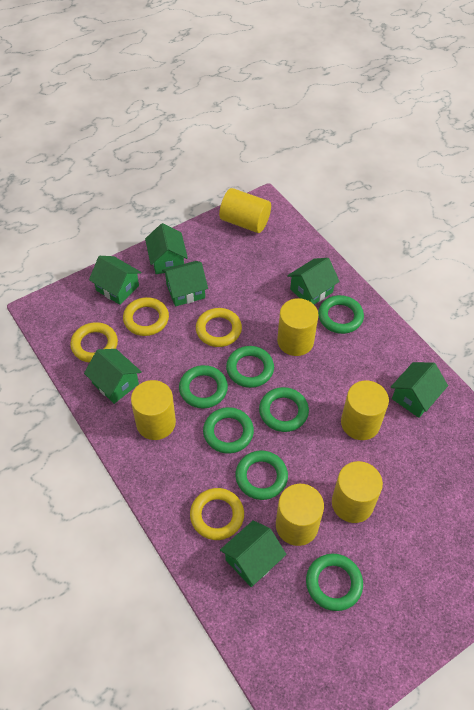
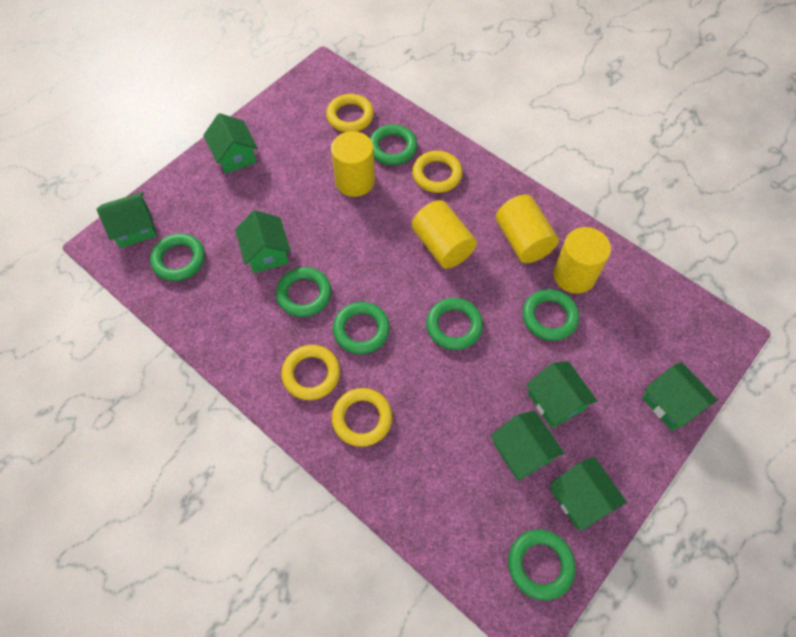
yellow cylinder: [131,380,176,440] [219,188,271,233] [276,484,324,546] [277,298,318,356] [332,461,383,523] [341,381,389,440] = 6 -> [331,131,375,197] [412,200,477,269] [496,195,559,263] [553,227,611,294] = 4

